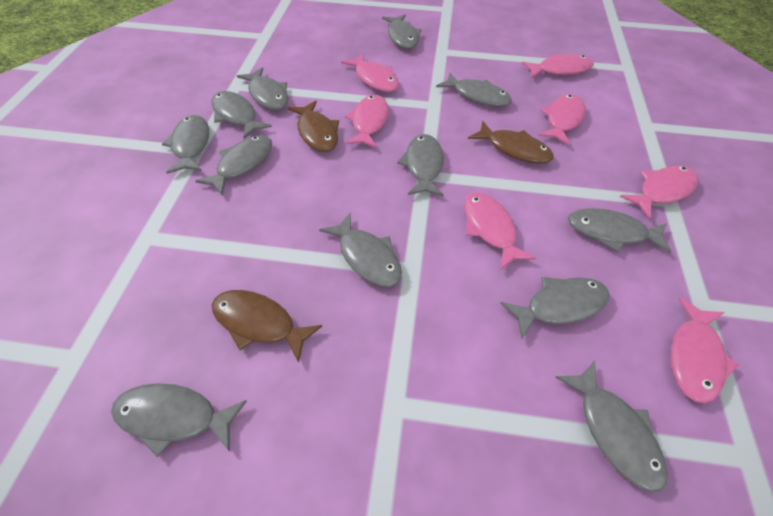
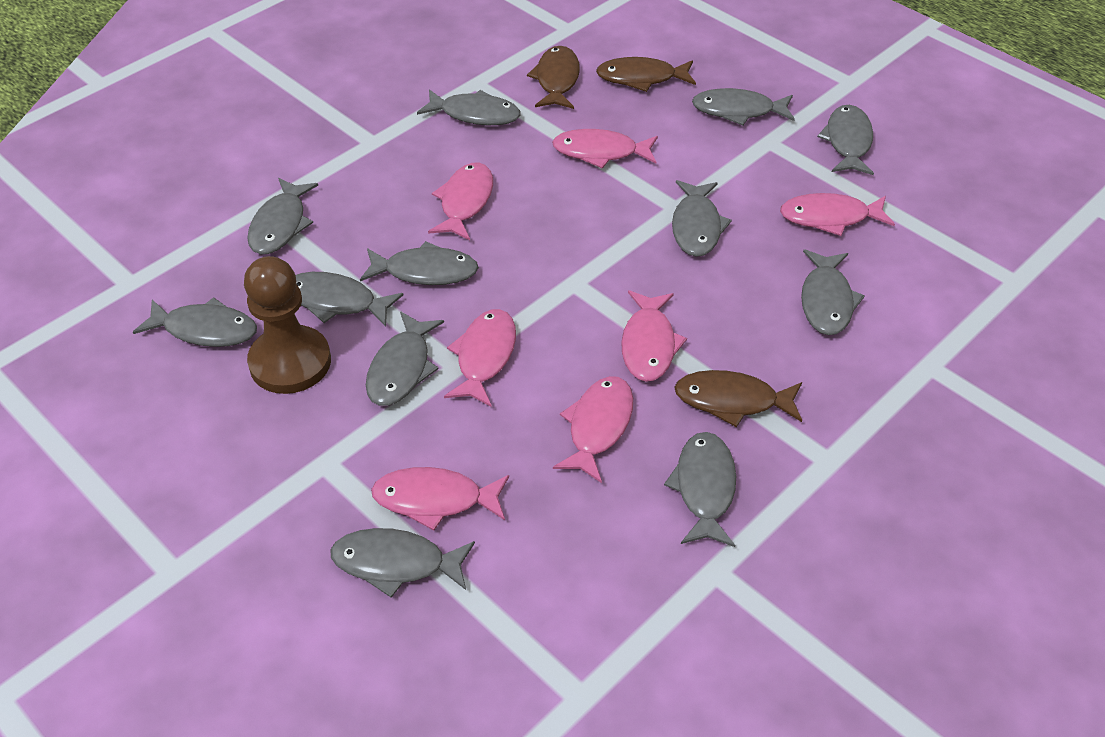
brown pawn: none = 0 -> [244,256,331,394] = 1

